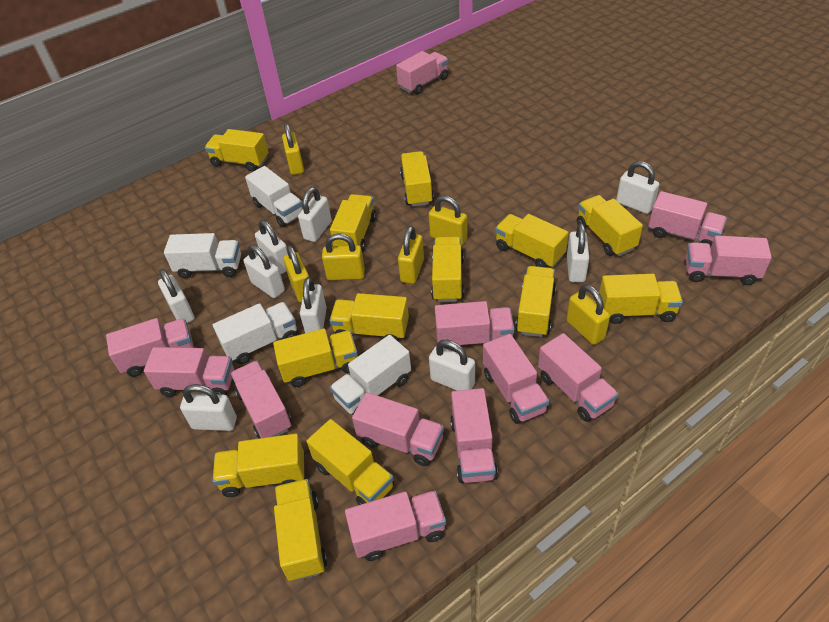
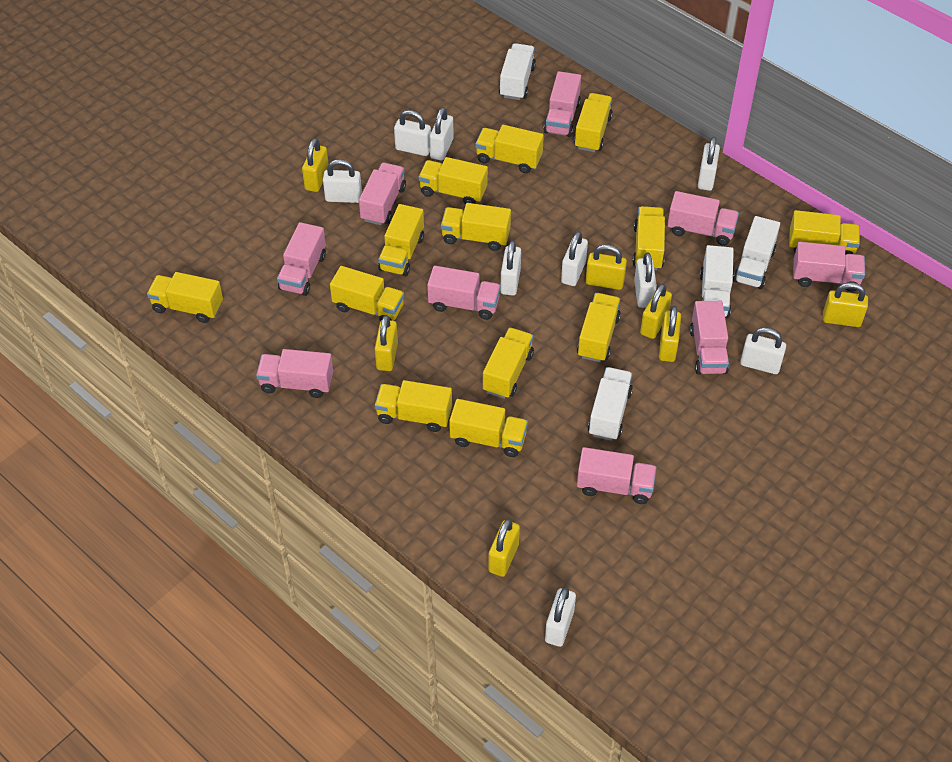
pink truck: [106,318,194,377] [144,347,234,397] [231,361,292,439] [345,491,446,561] [352,392,444,466] [396,51,449,94] [435,301,515,352] [450,388,498,483] [483,334,549,424] [538,333,619,422] [648,191,727,248] [685,235,772,285] = 12 -> [256,349,333,398] [277,222,326,296] [359,163,406,225] [427,266,501,320] [544,71,581,137] [577,447,657,504] [667,191,739,246] [690,301,729,375] [793,242,865,292] = 9
yellow padlock: [282,123,304,175] [283,245,309,303] [322,233,365,280] [398,226,424,284] [429,195,468,246] [567,284,610,345] = 6 -> [302,138,328,192] [375,315,398,371] [488,519,520,577] [586,244,627,290] [640,284,672,339] [659,306,681,362] [823,282,868,327] = 7

